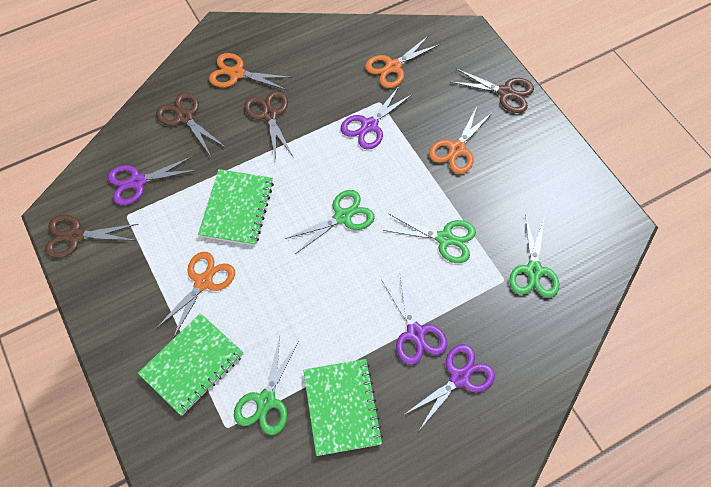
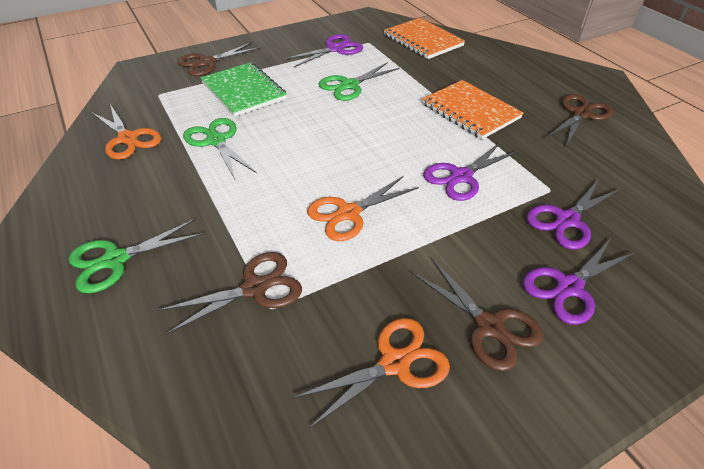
green notebook: [138,313,244,416] [198,169,274,246] [303,359,383,456] = 3 -> [200,62,287,117] = 1
green scissors: [234,337,299,435] [285,190,375,253] [383,213,476,263] [509,214,559,298] = 4 -> [69,218,205,293] [183,118,257,179] [319,62,400,101] = 3
orange notebook: none = 0 -> [384,18,465,59] [422,80,523,139] = 2
orange scissors: [156,252,235,338] [209,53,292,90] [365,35,440,88] [429,106,493,174] = 4 -> [91,104,162,160] [293,318,450,429] [307,176,419,241] = 3

